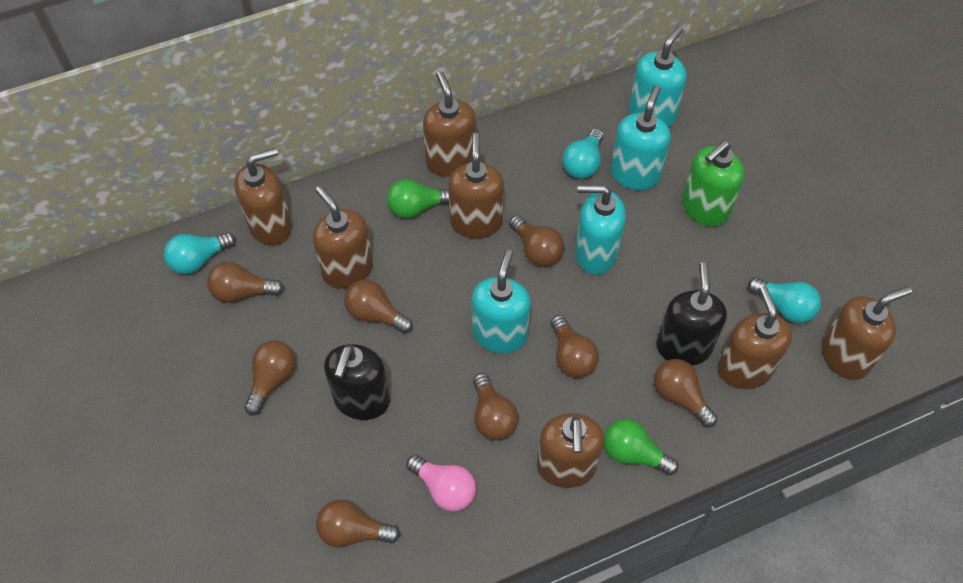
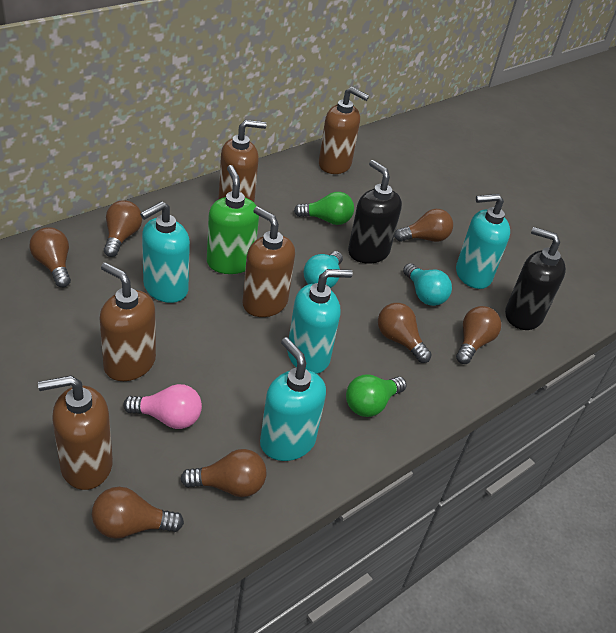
brown light bulb: [207,262,284,303] [244,341,296,415] [316,499,400,547] [344,280,413,334] [473,373,518,440] [509,215,564,267] [550,315,599,378] [654,359,717,427] = 8 -> [29,227,71,287] [92,487,184,539] [104,200,142,257] [181,449,266,497] [378,303,432,363] [394,209,453,242] [456,306,501,364] = 7
brown soap dispenser: [234,147,292,246] [313,186,373,289] [423,71,476,177] [448,133,504,239] [537,413,604,488] [718,286,792,389] [821,286,912,380] = 7 -> [38,376,113,490] [99,262,156,381] [218,120,267,202] [242,206,295,317] [319,87,369,174] = 5
turquoise light bulb: [164,232,236,274] [562,128,603,179] [748,277,821,323] = 3 -> [304,251,343,288] [403,263,452,306] = 2

